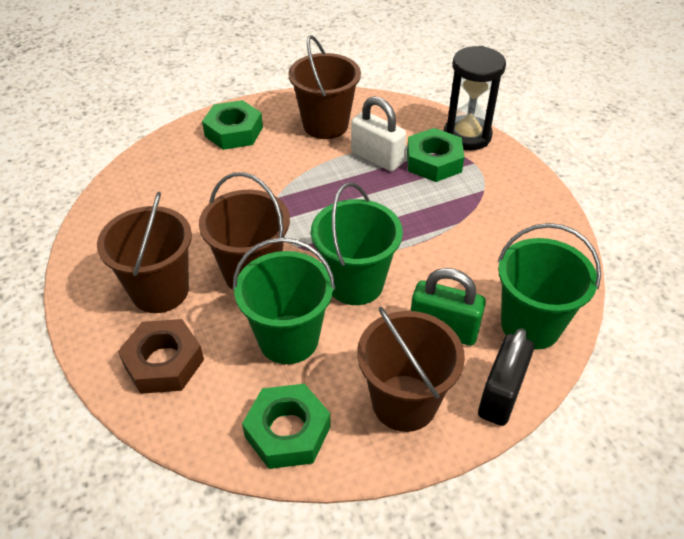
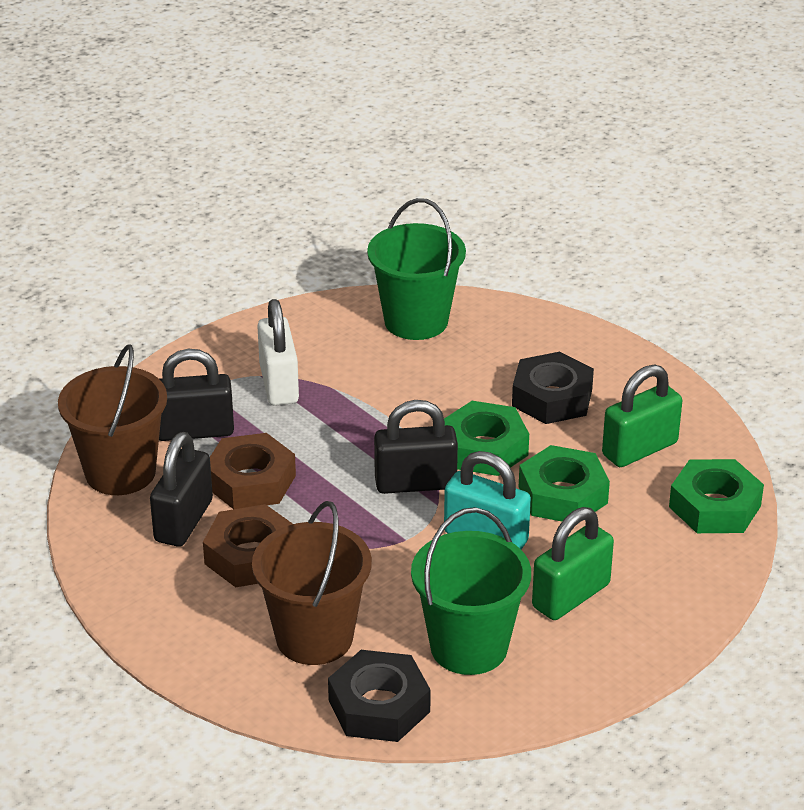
black hourglass: [444,46,506,150] = 1 -> none = 0
black nut: none = 0 -> [328,650,431,742] [512,352,594,424] = 2
black padlock: [478,328,534,426] = 1 -> [150,432,213,547] [159,349,234,441] [374,400,458,494] = 3
brown bucket: [97,192,192,313] [199,172,290,290] [288,35,361,139] [357,307,465,432] = 4 -> [58,344,167,495] [252,501,372,665] = 2
brown nut: [118,319,204,394] = 1 -> [203,504,293,587] [210,433,296,509] = 2
green bucket: [233,238,335,364] [311,183,403,305] [498,223,601,350] = 3 -> [367,198,466,340] [411,507,531,675] = 2
green padlock: [411,268,486,346] = 1 -> [532,507,614,620] [602,364,682,467] = 2
turquoise padlock: none = 0 -> [444,451,531,549] = 1

